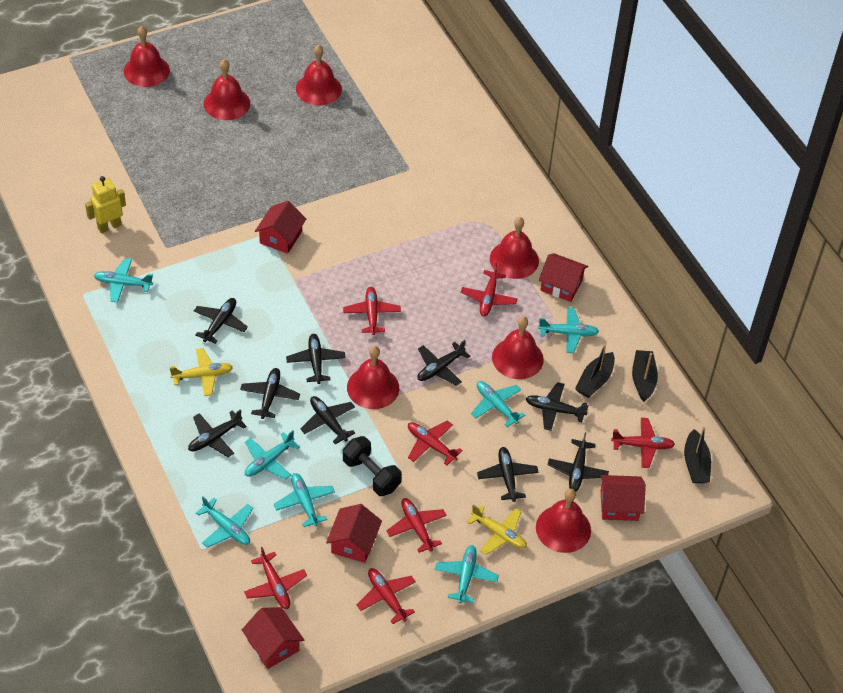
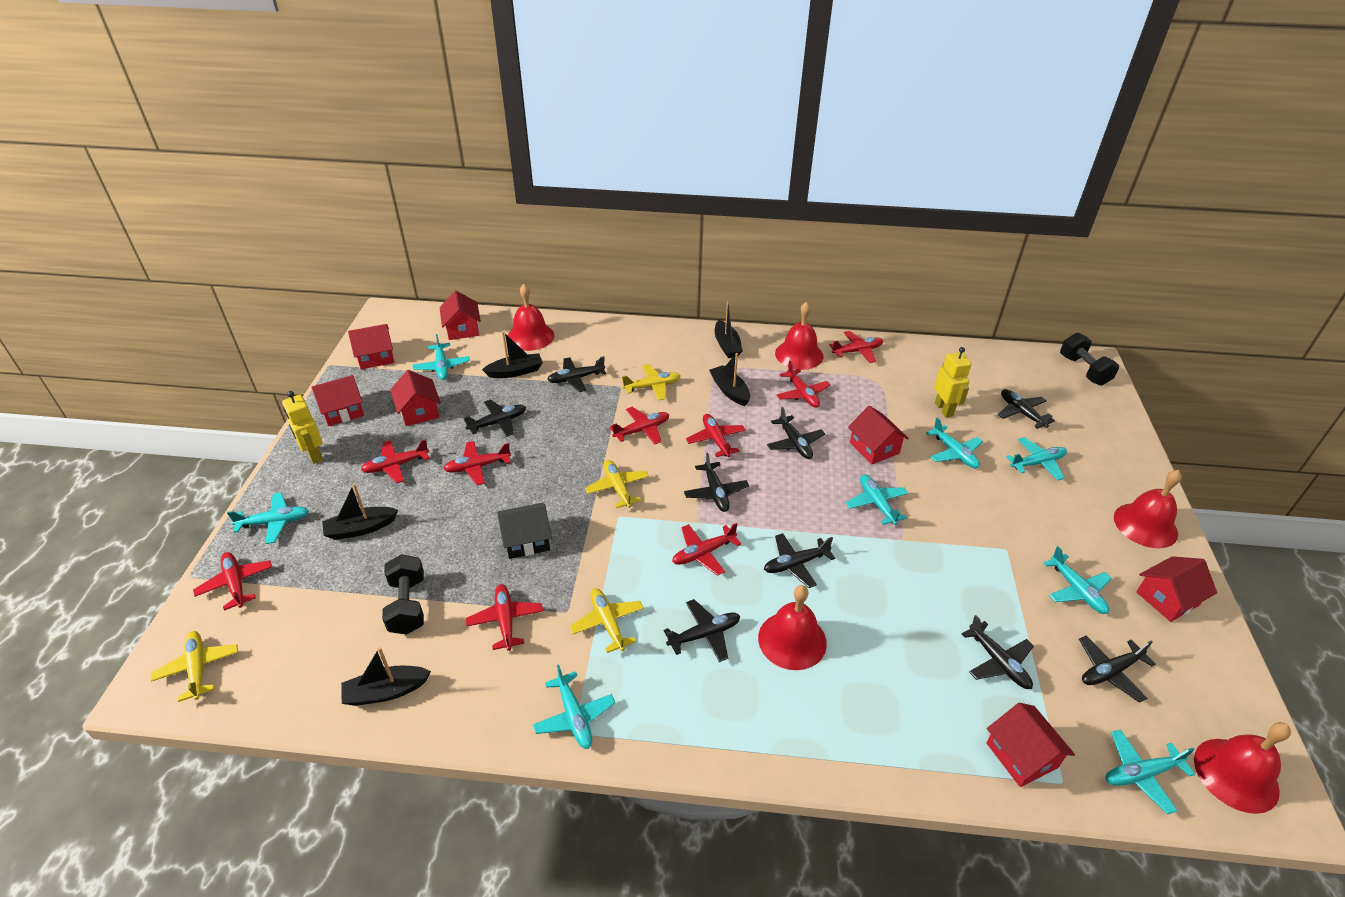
black boat: [575,344,615,398] [632,350,658,402] [684,427,711,483] = 3 -> [322,483,398,540] [341,647,431,706] [482,332,543,378] [709,353,750,406] [715,301,743,358] = 5
black dumbbell: [343,436,402,496] = 1 -> [382,554,424,635] [1060,333,1119,386] = 2
black house: none = 0 -> [497,503,552,559] = 1
red bell: [124,26,170,87] [204,59,250,120] [296,45,342,106] [347,346,399,409] [490,217,539,279] [492,316,544,379] [536,489,591,553] = 7 -> [508,284,554,351] [758,585,827,670] [775,302,823,370] [1114,470,1182,548] [1194,722,1291,814] = 5
red house: [242,607,304,669] [255,201,306,254] [326,504,382,563] [539,253,588,302] [600,475,646,521] = 5 -> [311,375,364,426] [348,324,394,369] [391,370,441,426] [440,291,481,340] [848,406,909,464] [986,703,1075,787] [1136,556,1217,622] = 7
red plane: [244,547,307,609] [343,287,401,335] [356,568,416,624] [386,498,447,553] [408,420,463,466] [461,263,518,317] [611,418,675,468] = 7 -> [193,552,272,611] [361,440,429,483] [443,441,511,485] [466,584,543,651] [610,407,669,444] [672,523,741,576] [686,414,746,457] [777,361,830,408] [829,331,883,363] = 9
turquoise plane: [94,258,153,303] [196,496,253,548] [245,431,300,480] [274,473,335,527] [435,545,499,604] [471,381,525,427] [538,307,599,353] = 7 -> [227,492,309,544] [412,334,470,380] [533,665,615,749] [846,474,909,525] [926,417,983,469] [1006,437,1067,480] [1043,546,1112,614] [1106,729,1195,814] = 8
yellow plane: [170,348,233,396] [467,505,527,555] = 2 -> [151,631,238,702] [569,588,644,653] [585,460,649,508] [622,364,680,400] = 4
yellow robot: [85,176,126,233] = 1 -> [282,391,323,464] [934,347,972,418] = 2

